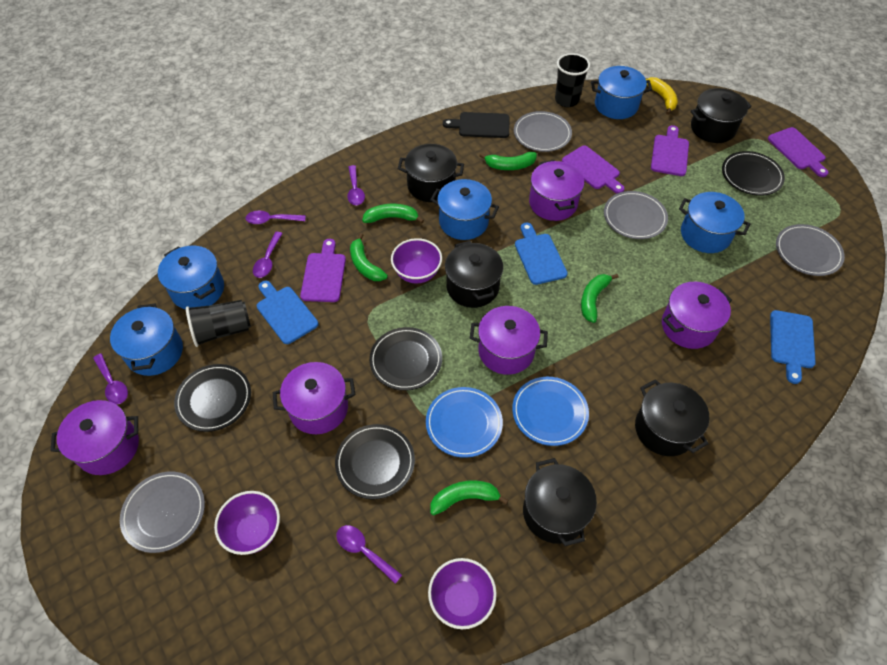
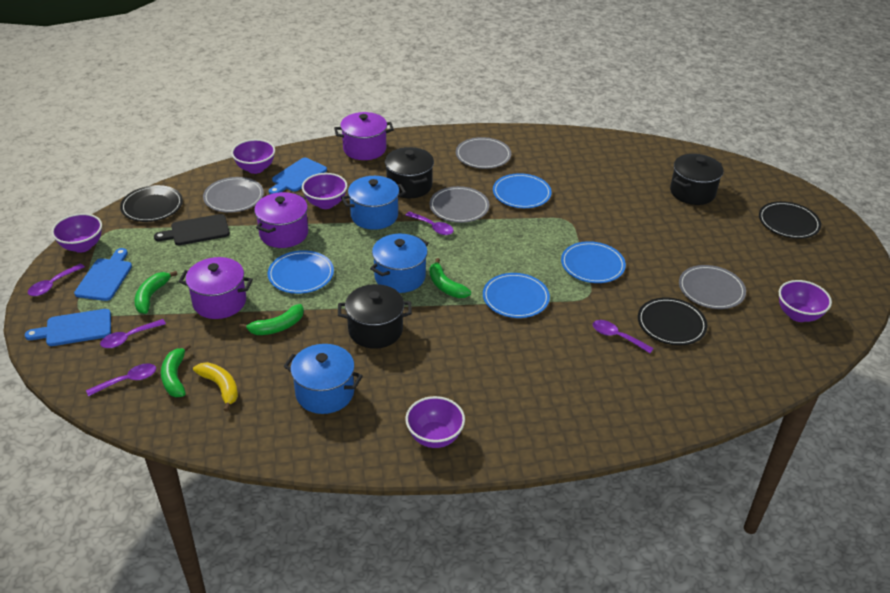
black cup: [186,300,251,347] [555,53,590,107] = 2 -> none = 0
black plate: [174,364,251,432] [335,424,415,499] [369,327,442,391] [722,151,785,196] = 4 -> [120,185,183,222] [638,297,707,345] [759,201,821,239] = 3
black pot: [398,144,464,202] [445,241,503,308] [523,458,597,546] [635,379,709,456] [690,88,752,143] = 5 -> [338,284,412,349] [385,147,434,198] [670,154,723,205] = 3
blue plate: [426,387,503,458] [512,377,589,446] = 2 -> [268,250,334,294] [483,273,550,318] [493,173,552,208] [561,241,626,283] = 4
blue pot: [110,304,183,376] [158,246,224,310] [430,179,499,240] [591,66,652,119] [679,192,750,253] = 5 -> [284,344,363,414] [341,176,406,230] [370,234,429,293] = 3
green banana: [350,233,388,281] [362,204,424,223] [430,480,508,515] [479,152,537,170] [581,274,619,323] = 5 -> [134,271,178,314] [161,344,191,397] [239,304,304,335] [430,258,471,298] = 4
purple bowl: [214,491,280,555] [391,238,442,284] [428,558,497,629] = 3 -> [51,213,102,253] [231,139,275,174] [302,173,347,209] [405,396,465,448] [779,280,832,322] = 5
purple cutting board: [300,239,346,302] [562,146,625,193] [651,125,689,176] [768,127,829,177] = 4 -> none = 0
purple pot: [51,400,139,475] [273,362,355,434] [470,306,548,375] [529,160,584,221] [662,282,732,349] = 5 -> [179,257,253,319] [254,192,308,248] [334,112,394,160] = 3

